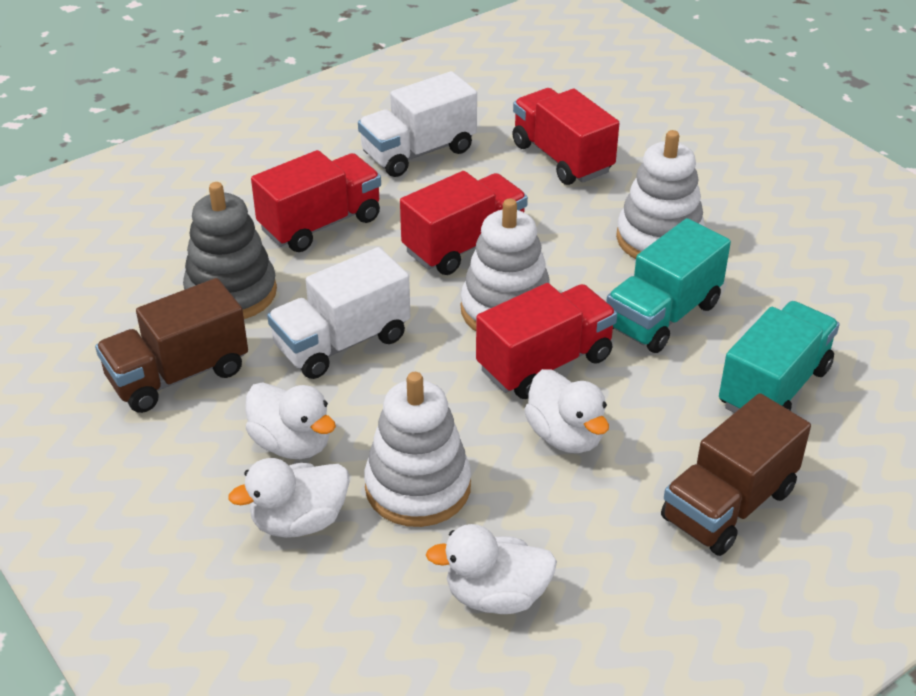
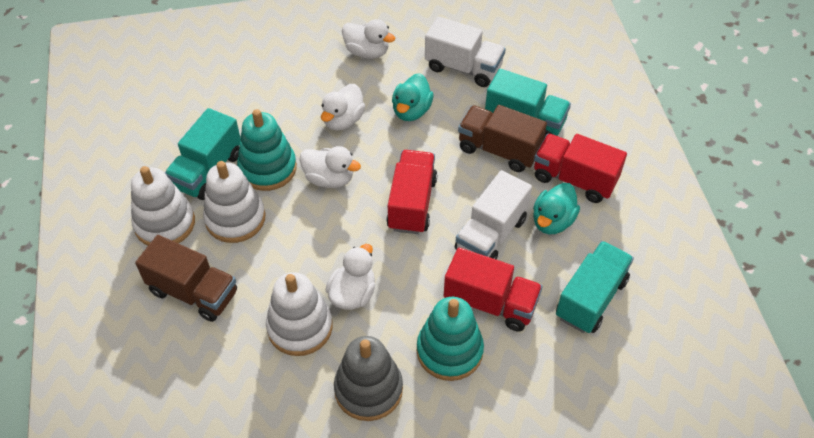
red truck: [251,150,381,252] [400,171,528,275] [476,283,617,399] [512,88,619,185] = 4 -> [386,150,437,234] [444,248,543,331] [534,134,627,203] = 3
turquoise duck: none = 0 -> [392,73,434,121] [533,183,580,234] = 2
turquoise stacking toy: none = 0 -> [237,109,297,191] [417,297,484,381] = 2
turquoise truck: [606,218,731,353] [719,301,840,413] = 2 -> [165,108,241,200] [485,69,571,138] [556,241,634,333] = 3

